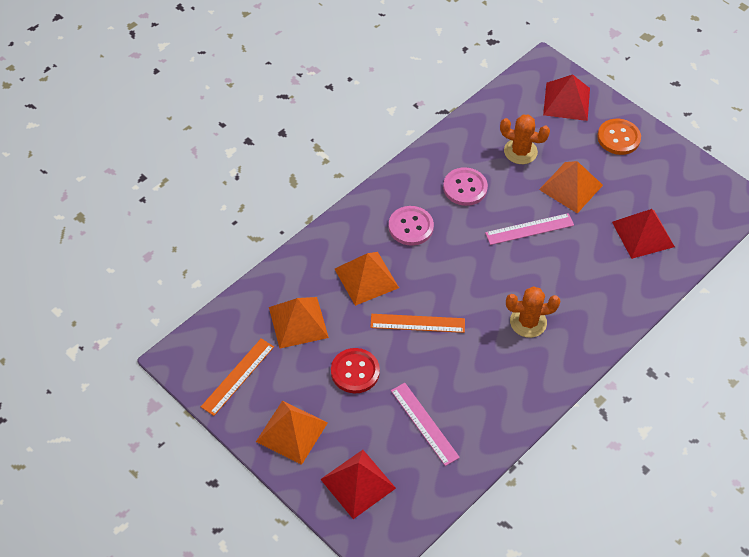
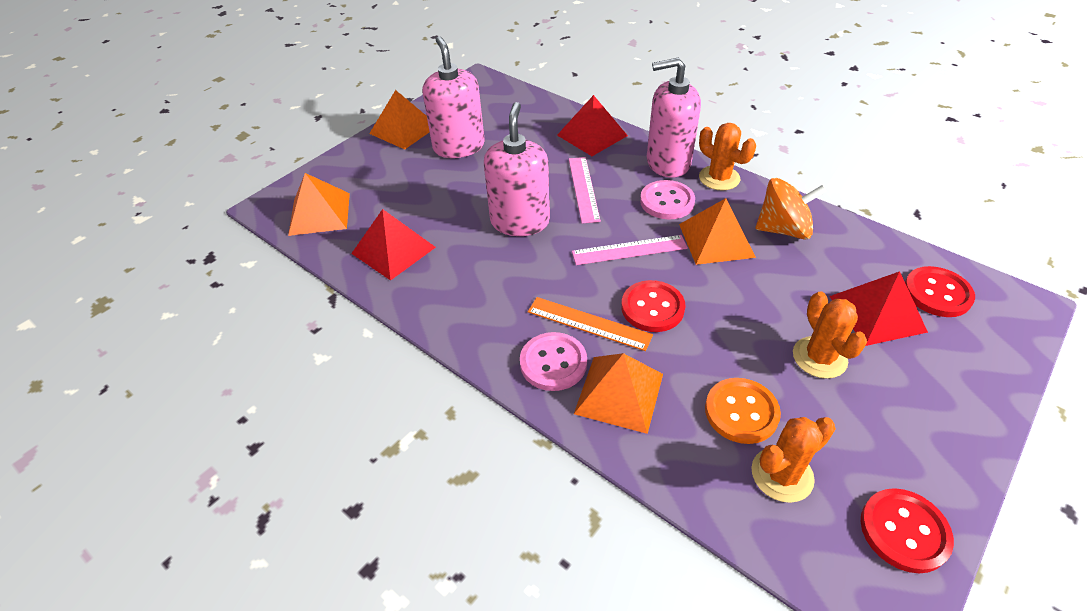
orange cactus: [500,115,550,164] [506,286,561,338] = 2 -> [699,123,756,191] [751,417,836,503] [793,291,867,379] = 3
orange ruler: [201,339,274,416] [370,314,465,333] = 2 -> [528,297,653,351] = 1
orange spinning top: none = 0 -> [756,178,827,240] = 1
pink soap dispenser: none = 0 -> [423,36,485,158] [484,102,550,236] [647,58,701,178] = 3
red button: [331,348,380,393] = 1 -> [621,280,685,332] [861,488,954,573] [905,266,975,317] = 3

